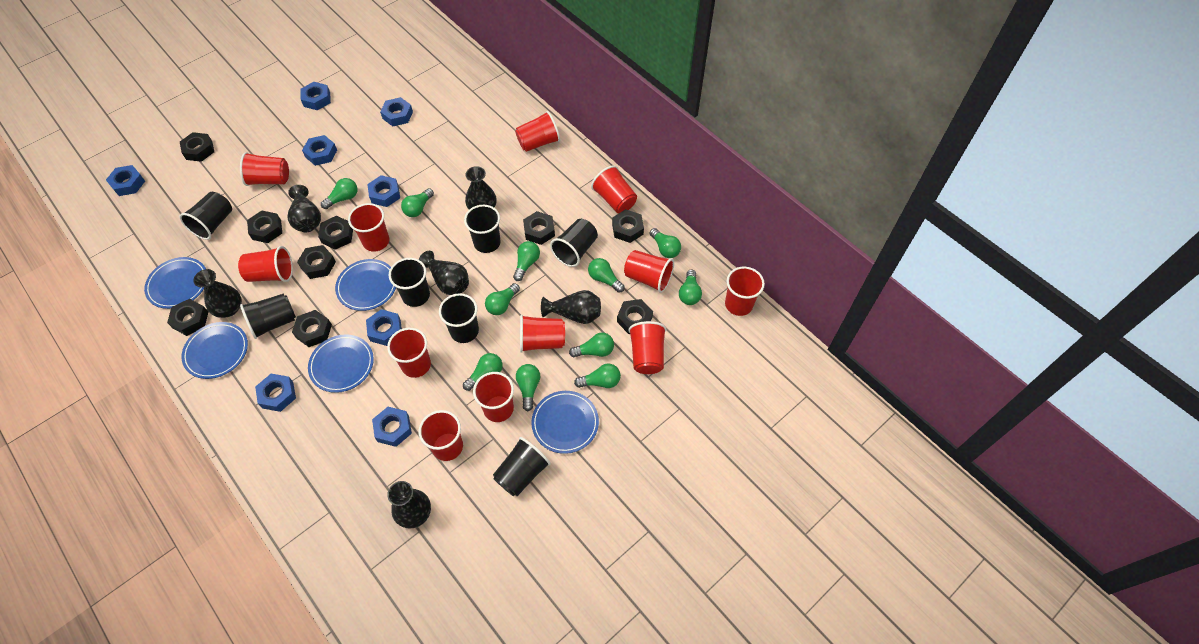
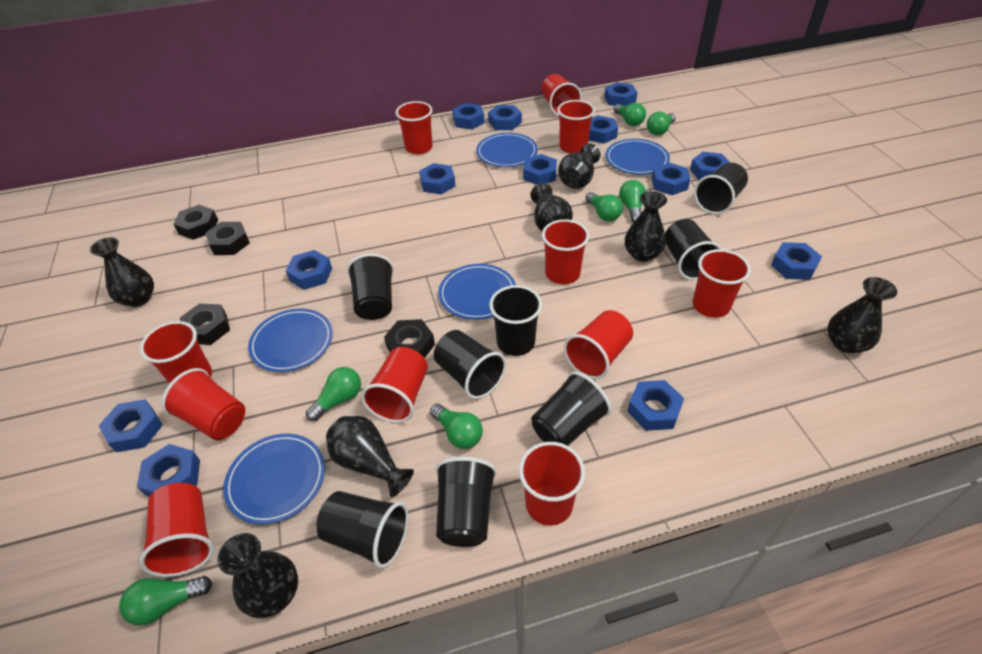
black cup: [180,192,232,240] [240,294,296,339] [389,258,430,307] [439,293,479,343] [464,205,501,253] [493,437,551,496] [550,219,598,267] = 7 -> [316,491,408,569] [347,254,394,320] [434,330,506,399] [436,457,497,547] [489,285,542,356] [531,371,611,446] [665,219,722,280] [694,163,748,214] = 8
black nut: [167,299,208,336] [180,132,214,162] [247,211,282,243] [292,310,332,347] [297,245,336,279] [318,216,353,250] [523,211,555,245] [612,209,644,243] [617,299,653,334] = 9 -> [173,205,218,240] [180,304,230,345] [205,222,250,255] [384,319,435,358] = 4
black vase: [193,269,242,318] [287,185,321,232] [387,481,431,529] [419,251,469,295] [465,166,497,209] [541,290,601,324] = 6 -> [89,237,154,307] [217,533,298,618] [326,416,414,497] [531,183,573,231] [558,144,601,189] [625,191,667,262] [827,277,897,353] = 7
blue nut: [106,165,145,196] [255,374,296,412] [301,82,331,110] [302,135,337,166] [366,309,402,346] [367,175,400,207] [372,407,412,447] [380,97,413,126] = 8 -> [99,399,163,452] [137,444,200,497] [286,250,332,290] [419,163,455,194] [452,103,484,129] [488,105,522,130] [523,154,557,185] [589,115,618,144] [604,82,637,106] [627,380,684,431] [652,163,690,195] [690,152,731,180] [771,242,822,280] = 13
green light bulb: [321,178,357,209] [401,188,434,217] [463,353,503,391] [485,283,520,315] [513,241,540,281] [516,364,540,411] [569,333,614,358] [574,363,621,388] [588,258,625,293] [649,228,681,258] [679,270,702,305] = 11 -> [119,576,212,626] [306,367,361,421] [430,404,483,449] [585,192,623,221] [613,103,646,126] [619,180,646,223] [647,112,676,135] = 7
red cup: [238,246,293,282] [240,152,289,186] [348,203,389,252] [387,328,431,378] [419,410,463,461] [473,372,514,422] [515,111,560,152] [520,315,565,353] [591,166,637,213] [624,250,674,293] [628,321,666,374] [725,267,765,316] = 12 -> [139,483,214,577] [140,321,212,384] [161,368,245,440] [361,347,428,423] [396,101,433,154] [519,442,585,526] [541,74,582,116] [542,219,589,284] [557,100,595,153] [564,310,633,379] [693,249,751,318] = 11

